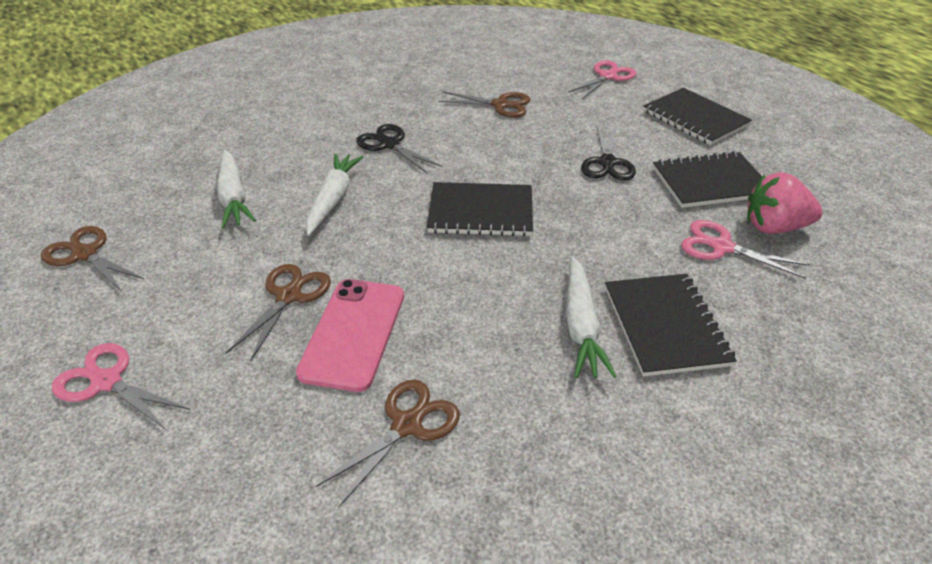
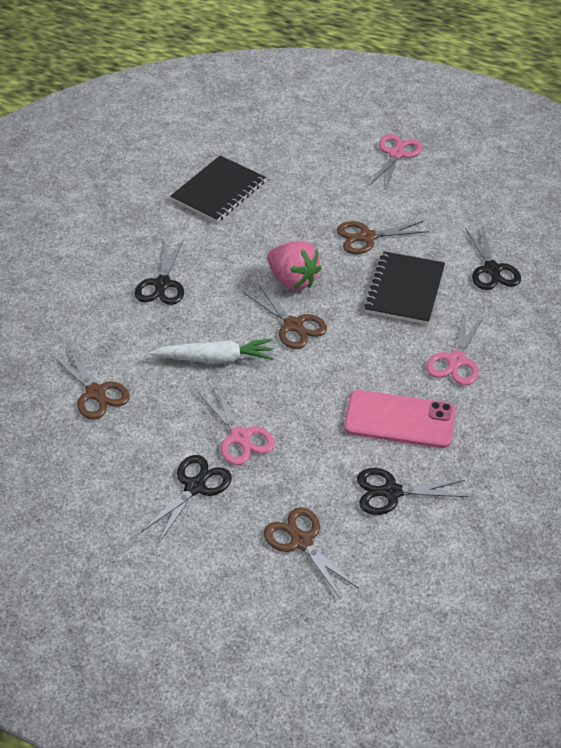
black notebook: [427,182,533,236] [605,274,737,377] [643,88,752,145] [653,151,762,208] = 4 -> [171,156,266,222] [364,251,445,324] = 2
black scissors: [356,124,442,173] [581,125,636,180] = 2 -> [135,241,184,305] [141,455,232,543] [357,468,468,515] [465,225,521,290] = 4
white carrot: [217,150,256,228] [306,154,363,236] [566,256,617,378] = 3 -> [149,339,274,364] = 1

